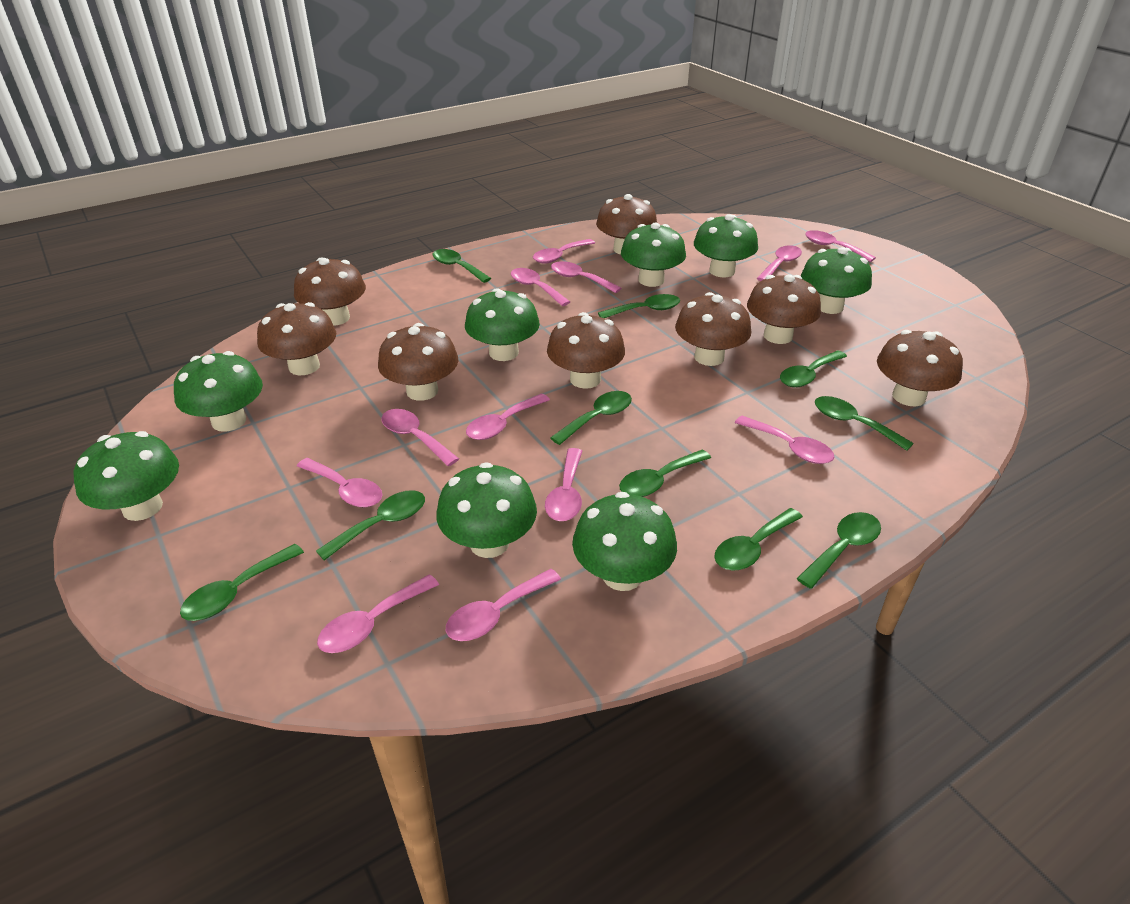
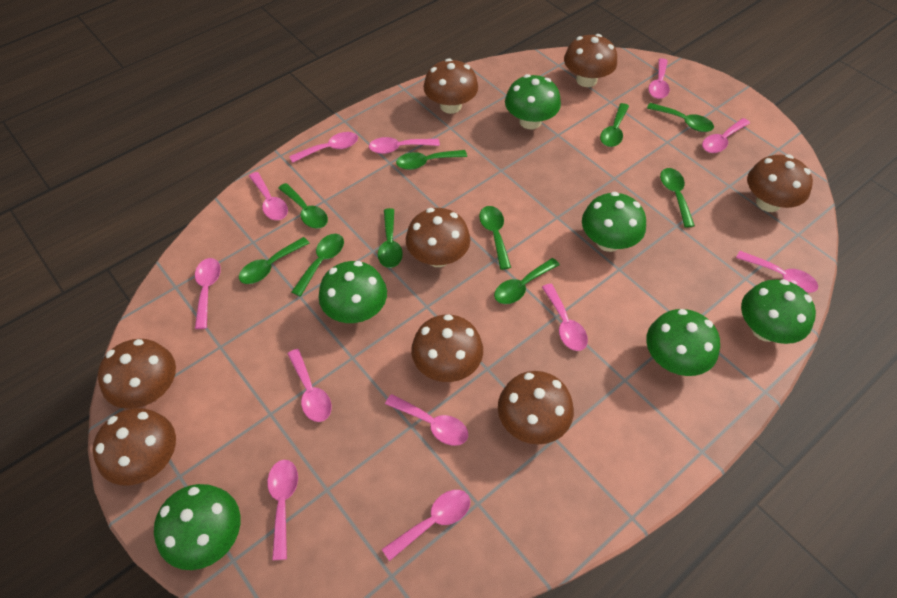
green mushroom: [73,431,179,521] [174,351,263,432] [436,462,537,558] [465,288,540,361] [572,492,677,591] [621,222,686,287] [694,214,758,277] [801,247,872,314] = 8 -> [154,484,240,570] [319,261,387,323] [505,74,561,129] [582,192,646,252] [646,309,720,376] [741,279,816,344] = 6

